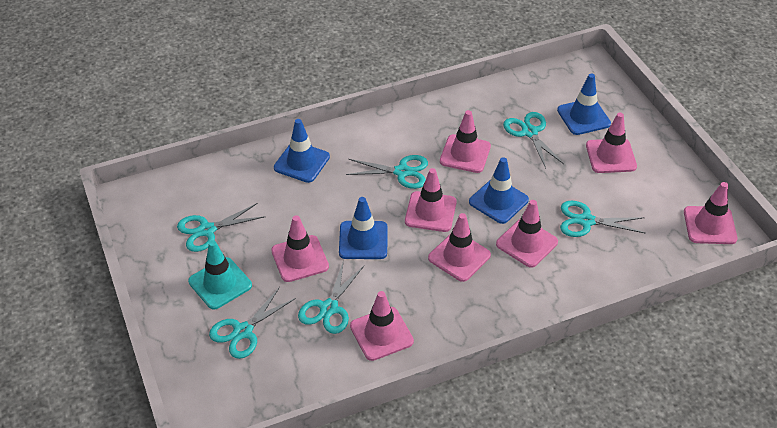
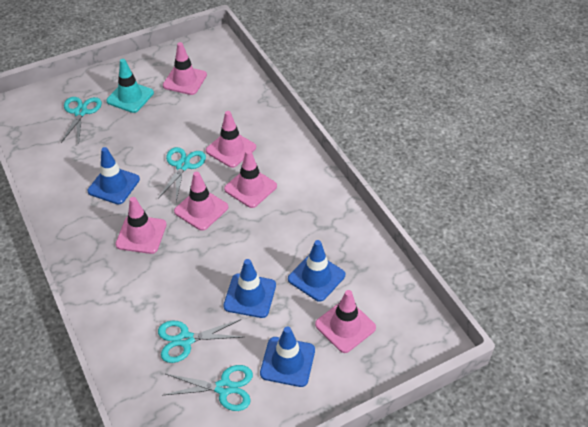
pink traffic cone: [271,215,329,282] [350,291,414,361] [405,168,457,232] [428,213,491,282] [440,110,491,173] [496,200,558,268] [586,113,637,173] [684,182,738,244] = 8 -> [115,197,167,254] [163,42,207,95] [174,171,228,231] [206,111,256,168] [224,150,277,208] [315,290,376,353] = 6
turquoise scissors: [177,203,265,252] [209,287,296,359] [298,260,364,334] [346,155,428,189] [503,112,564,168] [560,201,646,237] = 6 -> [61,97,102,143] [158,147,206,201] [158,319,243,363] [164,365,253,411] = 4

